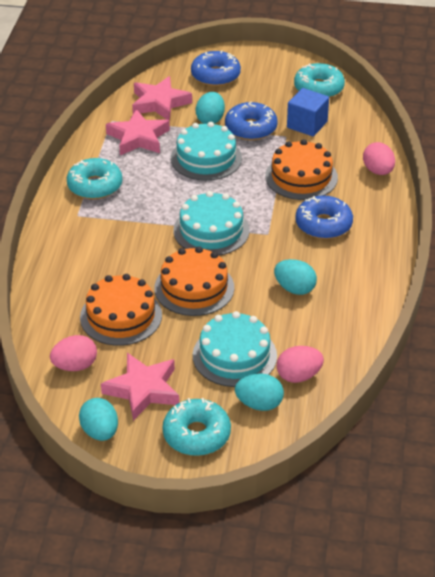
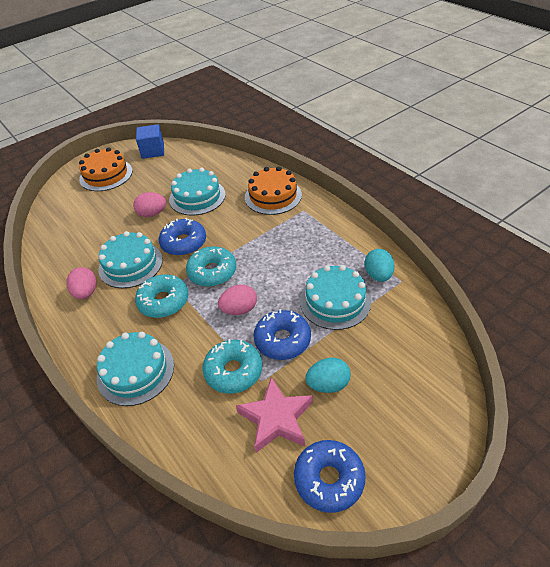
orange cake: [80,274,162,346] [154,246,234,316] [265,139,338,200] = 3 -> [79,147,132,191] [245,166,302,215] = 2
pink star: [101,353,179,421] [106,109,170,155] [132,76,192,121] = 3 -> [236,377,313,453] = 1
turquoise cake: [171,122,242,181] [173,191,250,255] [193,311,277,387] = 3 -> [97,332,174,406] [98,231,163,288] [169,168,226,215] [300,265,371,330] = 4
turquoise egg: [79,398,118,441] [196,92,225,124] [235,374,284,411] [274,259,317,295] = 4 -> [305,358,351,393] [365,249,395,282] = 2

